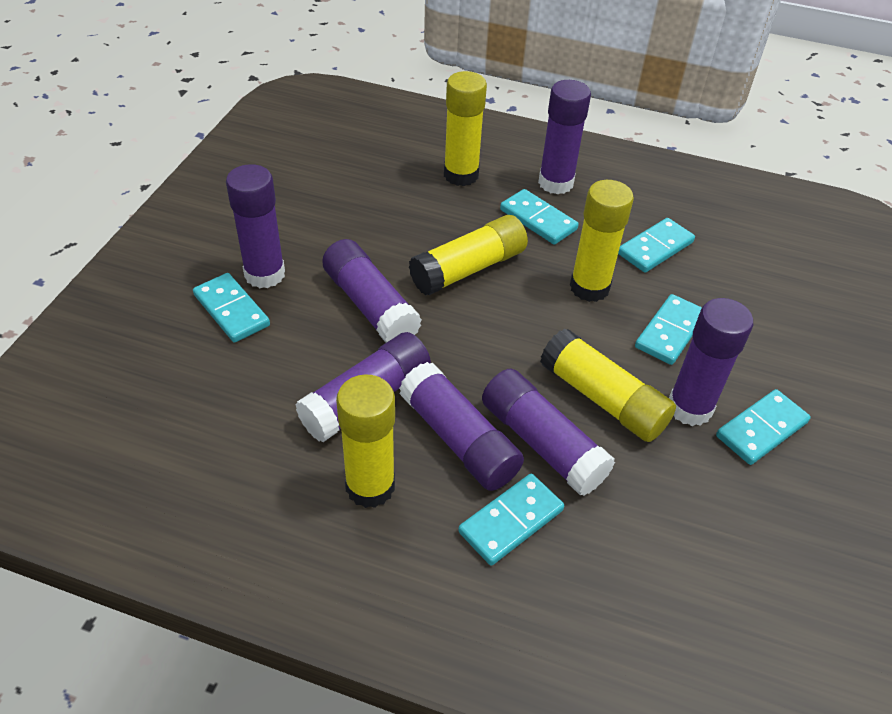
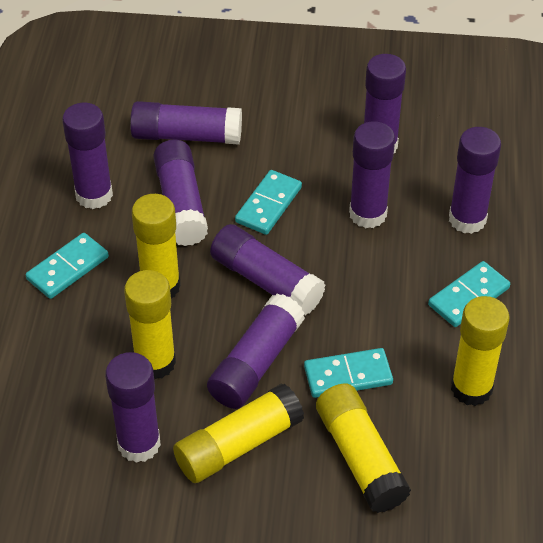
purple glue stick: [226,164,285,288] [295,332,431,442] [322,239,422,343] [399,362,524,491] [482,368,615,496] [538,80,591,194] [669,298,753,426] = 7 -> [62,103,113,209] [105,352,161,463] [130,101,242,144] [153,139,208,246] [207,294,305,409] [210,224,325,316] [349,121,395,228] [364,54,406,153] [449,127,501,234] = 9
turquoise domino: [193,273,270,342] [458,474,564,565] [500,189,579,245] [618,218,695,273] [635,294,702,365] [716,389,811,465] = 6 -> [26,233,109,299] [235,170,302,235] [304,348,393,398] [428,261,510,327] = 4

